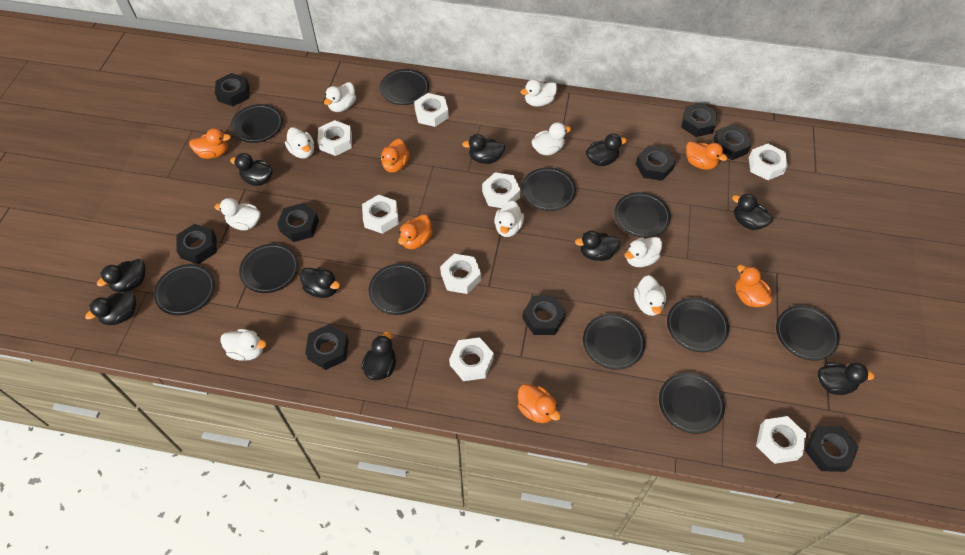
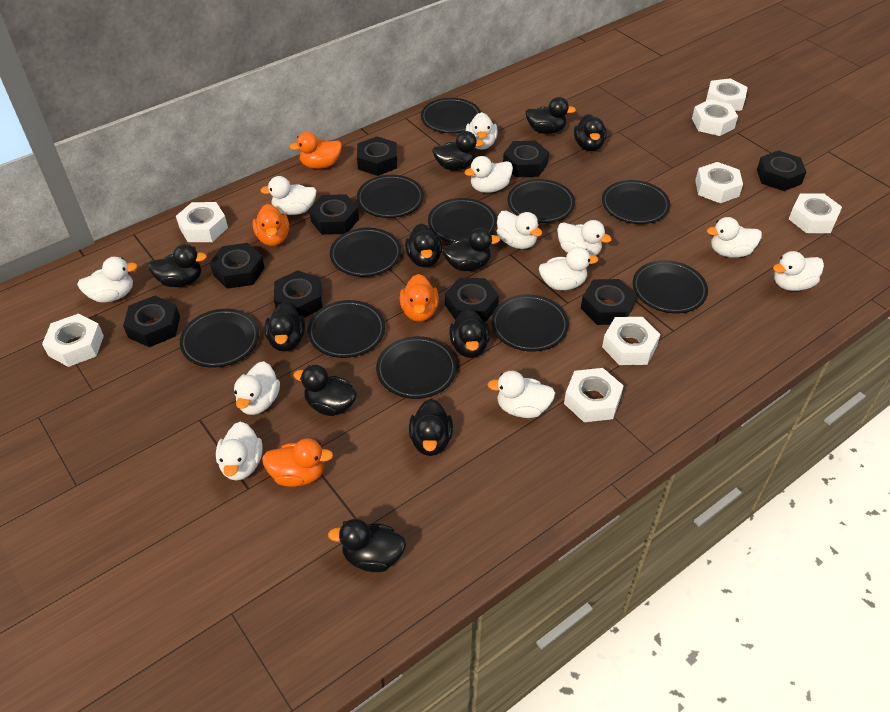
black duck: [85,291,136,325] [97,259,145,293] [230,153,273,186] [300,267,340,298] [361,332,396,380] [462,134,505,164] [575,231,620,261] [586,133,627,166] [732,194,773,230] [818,362,874,395] = 10 -> [148,244,207,287] [264,302,305,352] [293,365,357,416] [328,519,406,572] [405,223,442,267] [409,399,453,456] [432,131,484,170] [443,228,500,271] [449,308,490,358] [525,97,576,134] [574,114,607,151] = 11
orange duck: [189,128,231,159] [381,139,410,173] [398,215,433,249] [518,384,561,423] [686,141,728,170] [736,265,772,307] = 6 -> [253,204,289,246] [262,438,333,487] [290,132,342,169] [400,274,439,322] = 4
white duck: [215,198,261,230] [220,329,266,361] [285,127,314,158] [324,82,356,112] [494,201,524,237] [520,79,557,107] [531,122,571,155] [624,237,662,267] [634,275,666,316] = 9 -> [77,257,138,303] [216,421,263,481] [234,361,280,415] [260,176,317,215] [464,156,513,193] [466,112,498,150] [487,371,555,418] [497,211,542,249] [539,247,598,290] [557,220,612,256] [707,217,762,258] [773,251,824,291] = 12

